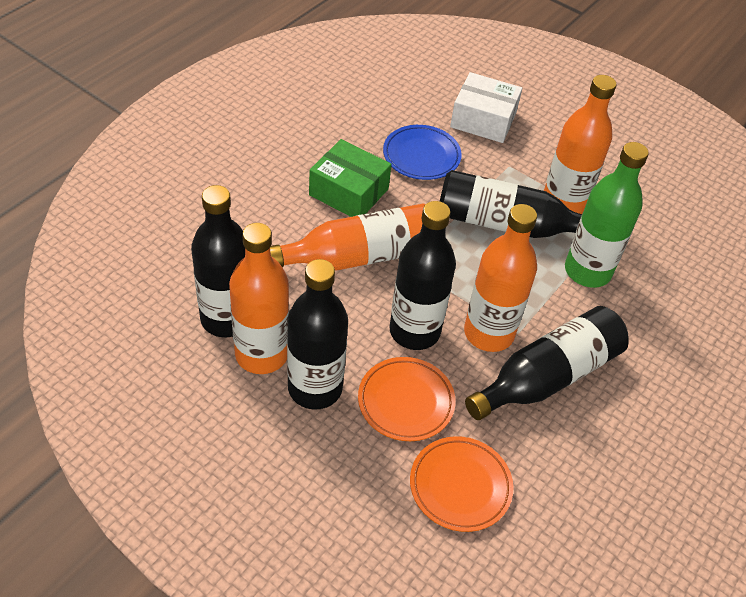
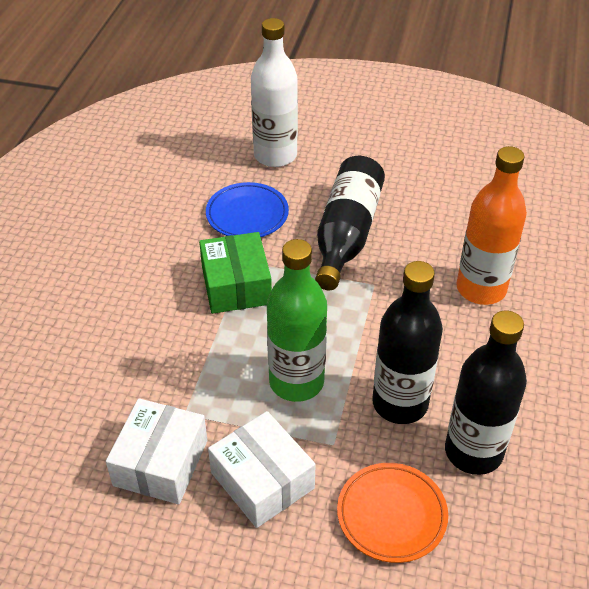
black bottle: [191,185,245,337] [287,259,348,410] [390,201,456,350] [440,170,582,238] [465,306,629,420] = 5 -> [315,156,385,290] [372,261,443,424] [445,310,527,475] = 3
orange bottle: [229,223,289,374] [270,203,426,271] [464,204,537,352] [544,75,616,214] = 4 -> [456,146,527,305] = 1
orange plate: [358,357,456,441] [410,436,514,532] = 2 -> [337,463,448,563] = 1
white bottle: none = 0 -> [251,18,298,167] = 1
white box: [450,72,522,143] = 1 -> [106,398,207,504] [208,411,316,528] = 2

